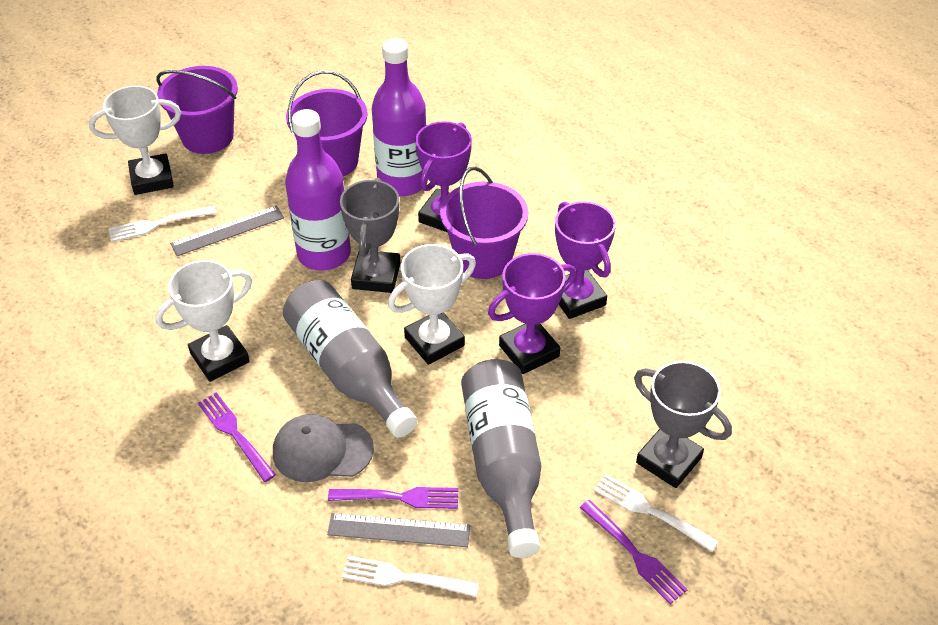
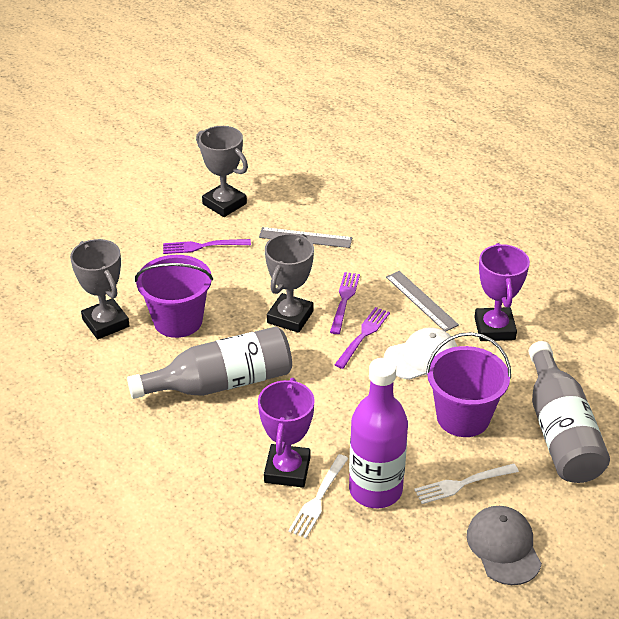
grey trophy: [340,178,400,293] [634,361,732,488] = 2 -> [70,239,130,339] [196,126,248,217] [265,233,314,333] = 3
purple bottle: [285,109,351,271] [372,38,428,196] = 2 -> [349,358,408,508] = 1
purple bucket: [156,66,238,154] [286,70,368,176] [440,167,528,279] = 3 -> [135,255,213,338] [426,332,511,437] = 2
purple trophy: [415,121,472,232] [488,253,576,374] [555,201,616,319] = 3 -> [258,378,315,488] [474,243,530,341] = 2
white cap: none = 0 -> [384,328,458,380] = 1
white fork: [109,206,216,242] [342,556,479,597] [594,474,719,552] = 3 -> [288,454,349,538] [414,464,519,504] = 2
white trophy: [89,86,181,195] [155,260,253,382] [388,244,476,365] = 3 -> none = 0

